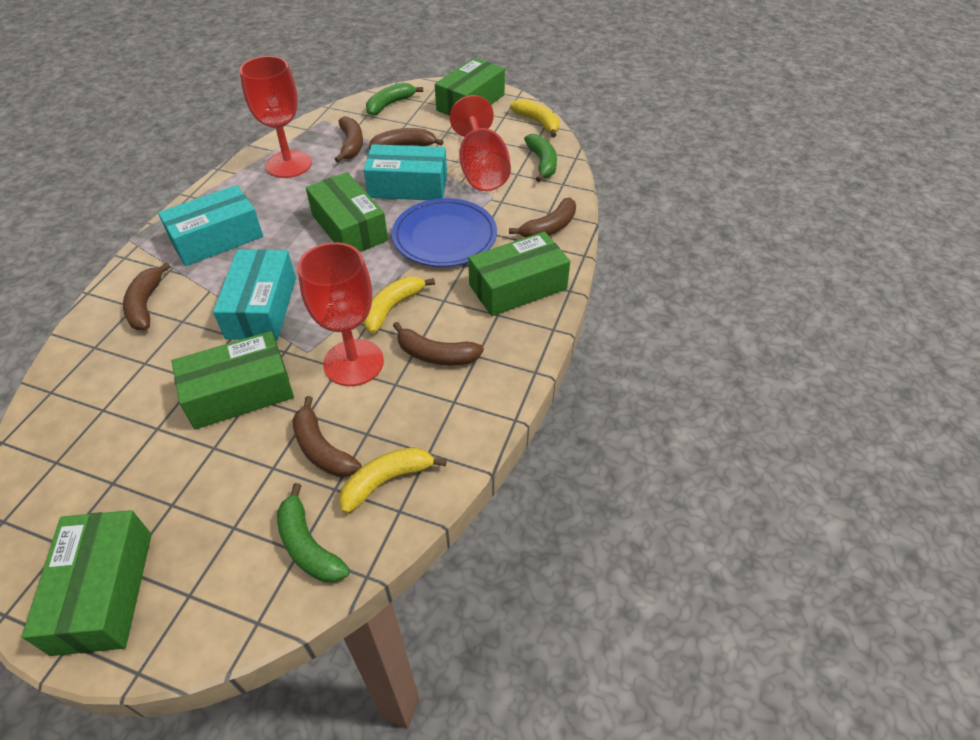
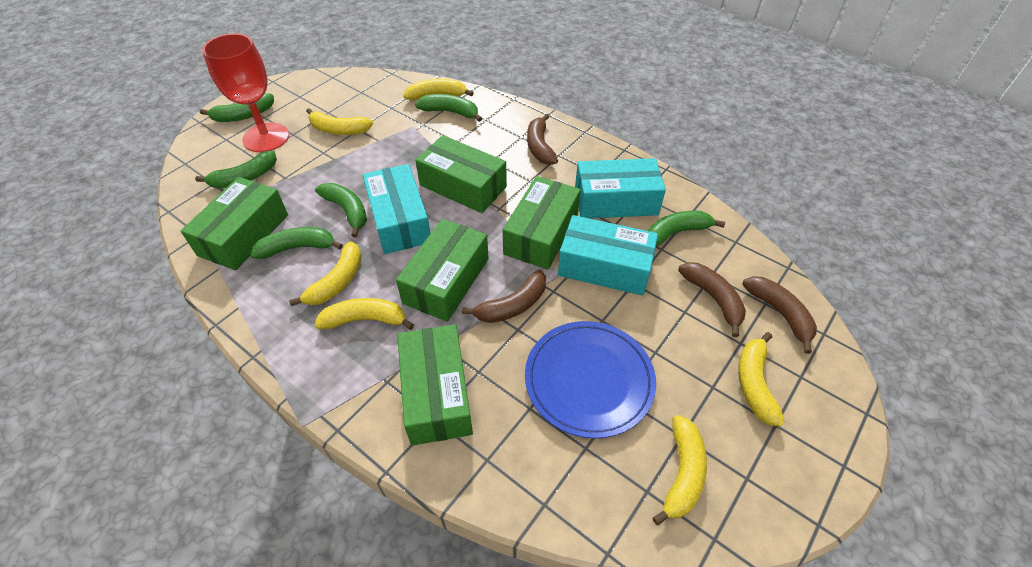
brown banana: [123,262,170,330] [292,396,362,477] [335,116,363,162] [369,128,444,149] [393,322,484,365] [509,198,576,238] = 6 -> [462,270,546,323] [527,114,558,165] [678,262,746,337] [743,276,817,354] = 4
green banana: [277,483,350,583] [366,83,423,116] [524,134,557,182] = 3 -> [195,151,277,188] [200,93,274,122] [251,227,343,259] [315,183,367,237] [415,94,482,122] [648,211,725,247] = 6
red goblet: [239,56,312,178] [298,242,384,386] [450,95,511,191] = 3 -> [202,33,289,152] = 1
yellow banana: [339,447,447,514] [364,277,435,333] [510,99,559,138] = 3 -> [289,241,362,306] [306,108,373,135] [315,298,414,330] [403,79,474,100] [653,415,707,526] [738,332,785,427] = 6

